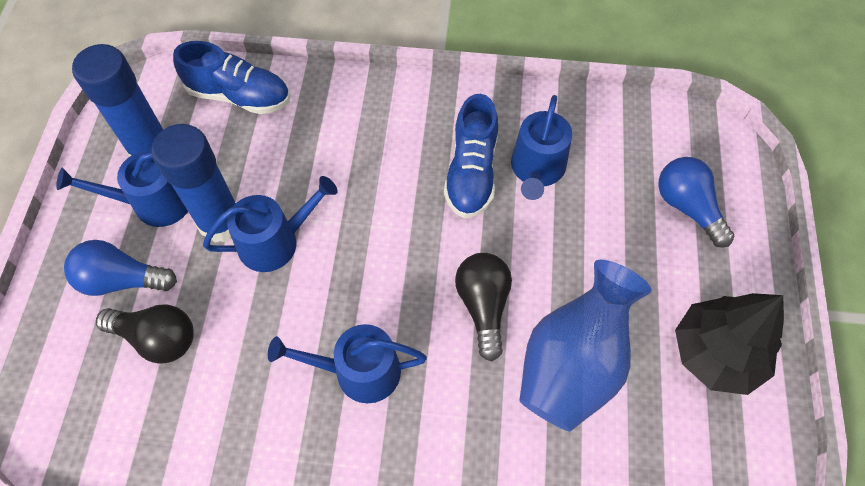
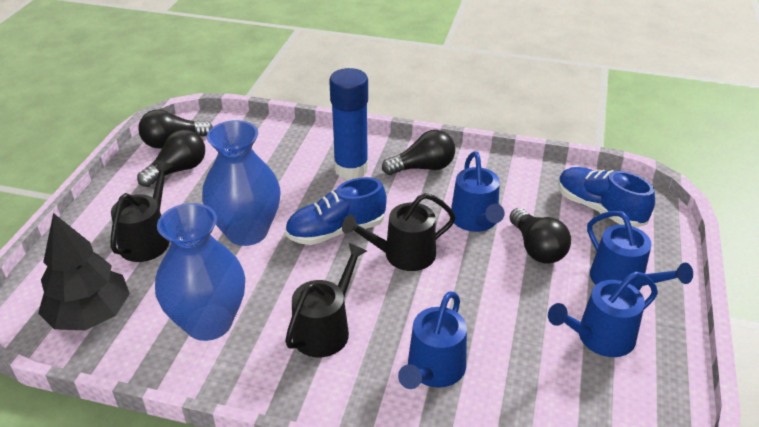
black light bulb: [96,304,194,364] [455,253,512,361] = 2 -> [137,129,205,187] [139,110,213,148] [382,130,455,175] [509,208,571,264] = 4
black watering can: none = 0 -> [110,160,173,262] [285,243,367,357] [342,193,456,271] = 3
blue glue stick: [72,44,164,157] [151,124,236,243] = 2 -> [329,68,369,179] = 1
blue light bulb: [64,240,177,296] [658,157,734,248] = 2 -> none = 0
blue vase: [519,260,652,432] = 1 -> [155,203,245,341] [202,120,281,246] = 2

